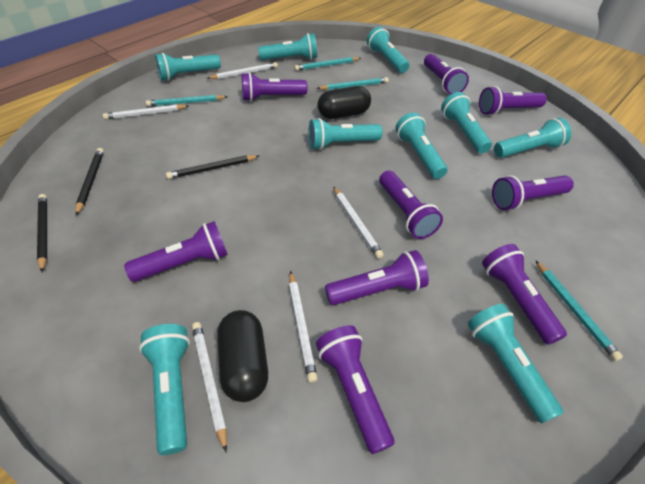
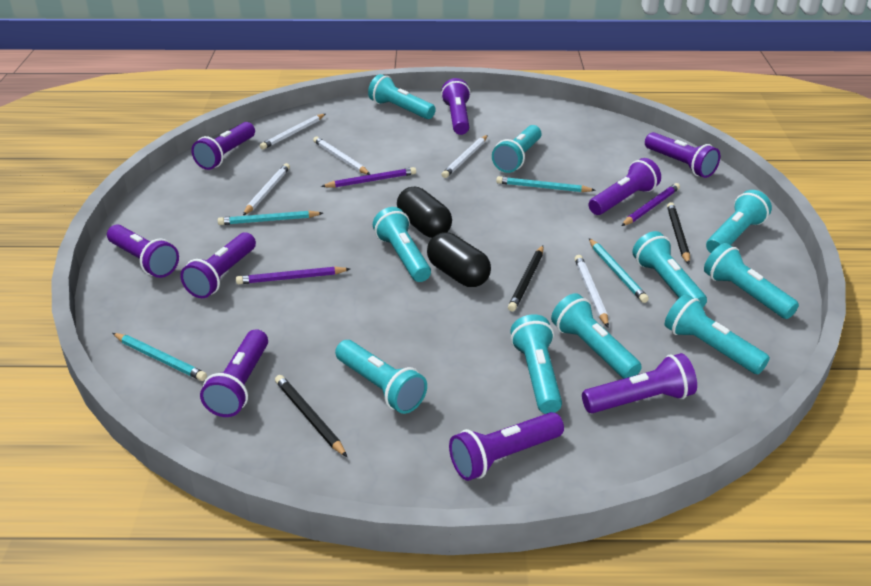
purple pencil: none = 0 -> [236,267,350,284] [321,167,416,188] [621,183,680,226] = 3
turquoise flashlight: [139,324,190,455] [155,53,221,81] [258,33,317,60] [309,118,383,150] [367,27,409,73] [395,113,447,179] [441,92,492,154] [467,304,563,424] [494,118,571,158] = 9 -> [335,340,427,414] [368,74,436,119] [373,207,431,282] [492,125,541,173] [510,314,562,414] [551,293,642,379] [633,231,707,307] [665,294,770,374] [704,243,799,319] [706,190,772,253] = 10

